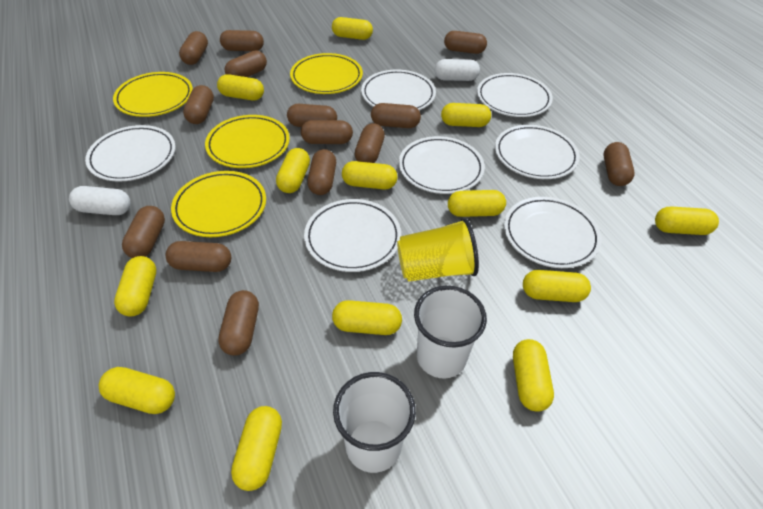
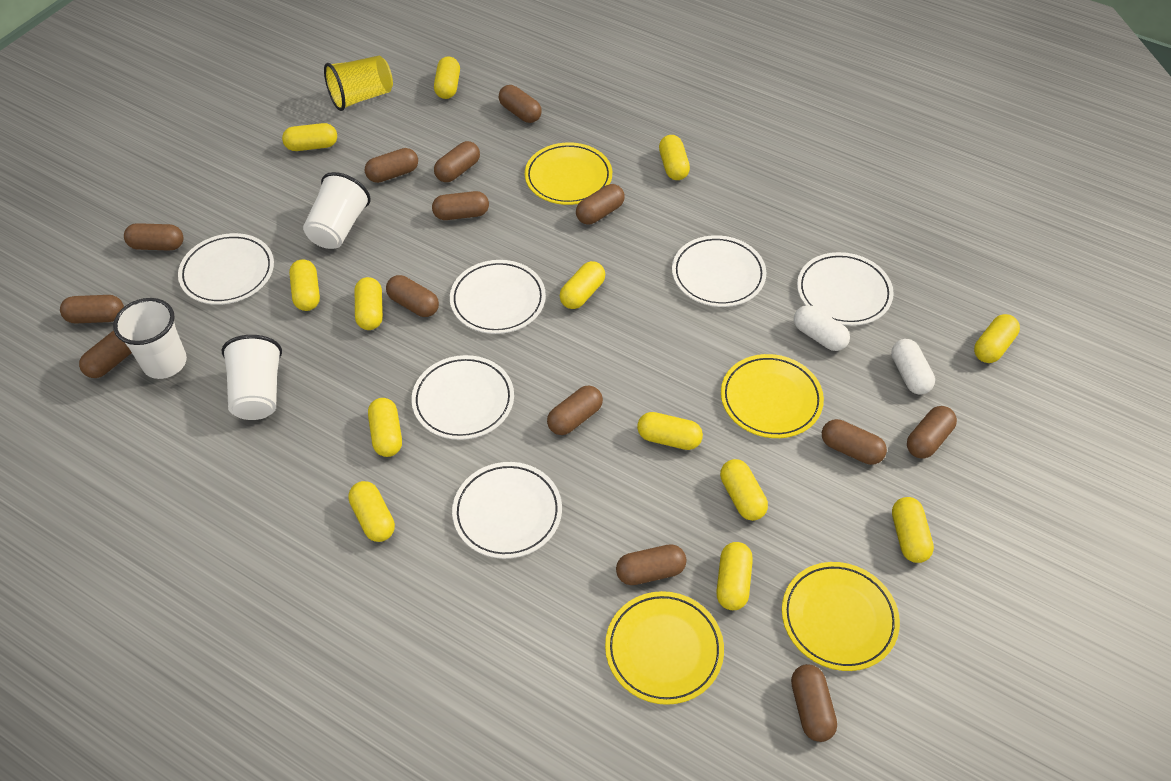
white cup: [333,372,416,473] [414,286,487,379] = 2 -> [113,298,187,379] [222,335,282,420] [303,172,370,249] = 3
white plate: [85,125,176,182] [304,199,401,272] [361,70,436,110] [399,136,485,194] [477,73,553,117] [495,125,580,179] [504,197,601,268] = 7 -> [178,233,274,305] [411,355,514,440] [450,260,546,334] [452,462,562,559] [672,235,766,307] [797,252,894,326] = 6

